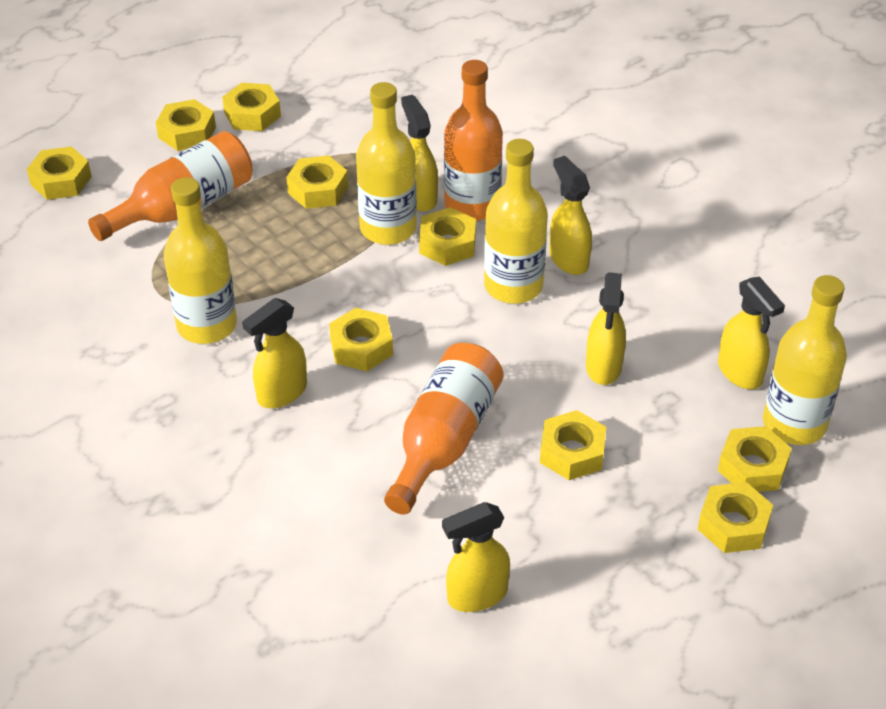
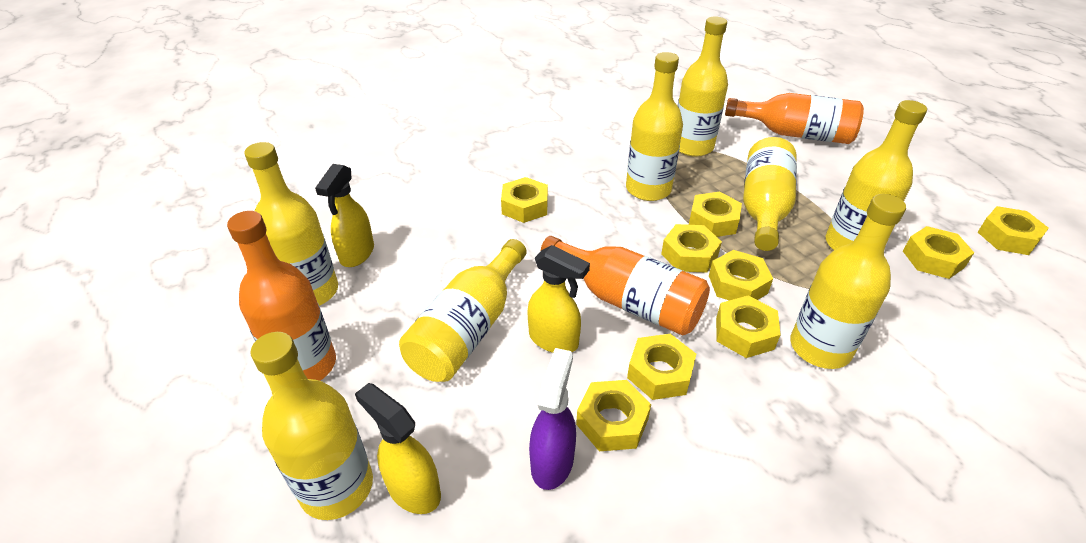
purple spray bottle: none = 0 -> [529,348,576,490] = 1
yellow bottle: [164,177,237,344] [356,82,417,245] [484,139,548,304] [763,275,847,445] = 4 -> [244,142,338,306] [250,332,373,520] [399,239,527,382] [626,52,683,201] [678,16,728,157] [743,137,797,251] [790,194,906,369] [826,100,927,250] = 8
yellow spray bottle: [242,298,307,408] [401,94,438,212] [442,502,510,612] [549,156,592,275] [586,272,626,385] [718,276,785,389] = 6 -> [315,164,374,267] [355,383,441,514] [528,245,590,353] = 3

